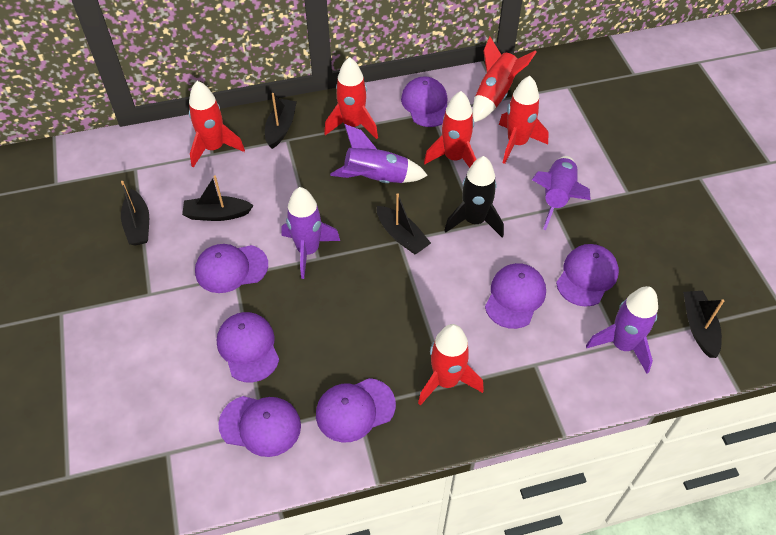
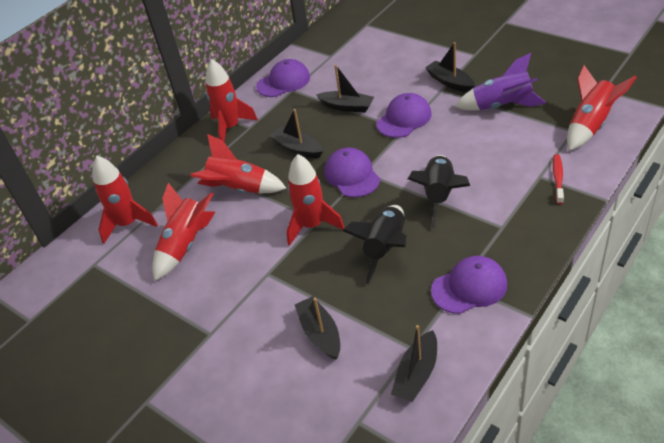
black rocket: [444,156,504,237] = 1 -> [342,205,408,284] [408,155,470,228] = 2
purple cap: [195,244,268,293] [217,312,279,382] [218,396,301,457] [316,378,396,442] [401,76,448,127] [485,263,546,329] [556,244,619,307] = 7 -> [256,59,310,97] [324,148,380,197] [376,93,432,138] [431,256,507,314] = 4
purple rocket: [282,187,340,279] [330,124,428,183] [532,156,591,230] [586,286,658,374] = 4 -> [454,53,546,110] = 1
red toothbrush: none = 0 -> [553,154,564,204] = 1

